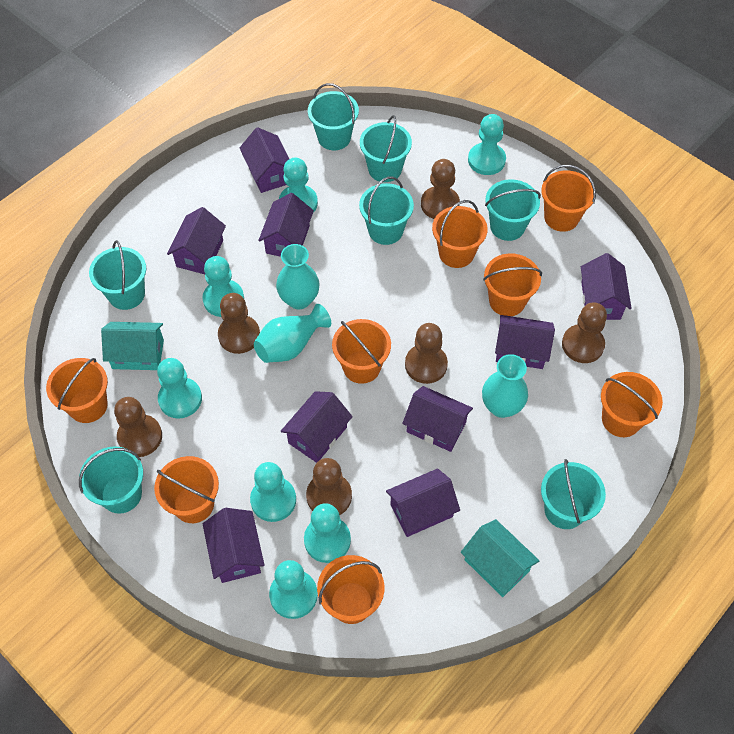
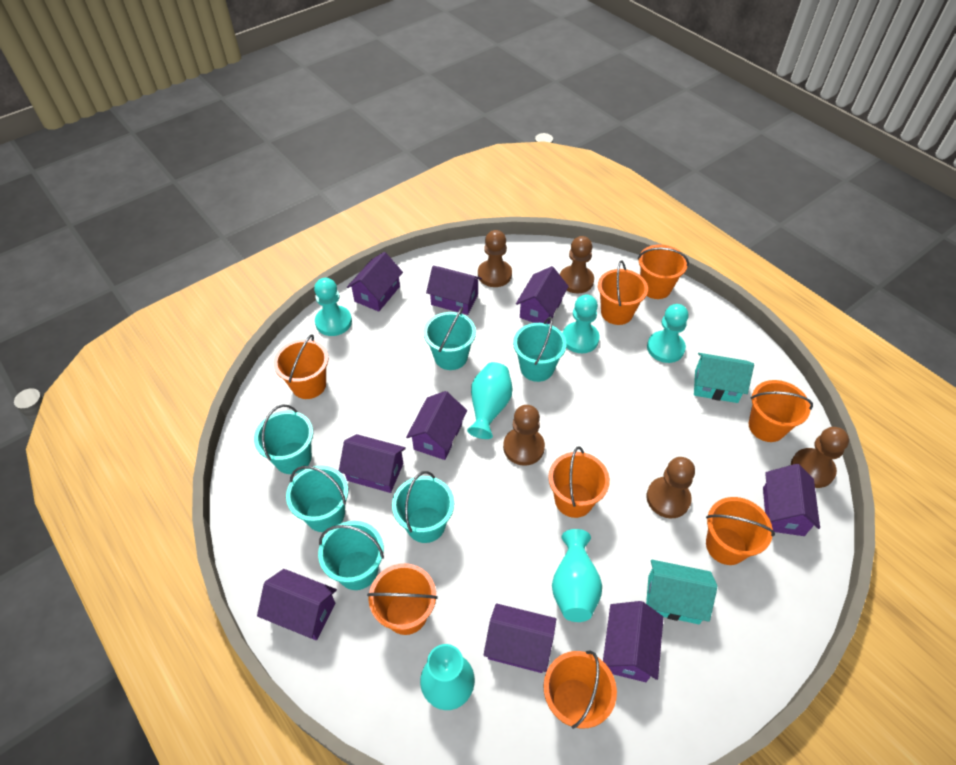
brown pawn: [114,397,162,457] [218,293,260,354] [306,458,352,515] [405,323,448,384] [421,159,460,219] [562,302,607,363] = 6 -> [478,230,512,287] [503,405,545,466] [560,236,594,294] [646,457,695,518] [791,427,849,488] = 5
turquoise bucket: [79,446,143,514] [89,240,146,310] [308,83,359,150] [359,176,414,245] [360,115,412,182] [485,179,541,241] [541,459,606,529] = 7 -> [254,404,313,474] [286,465,348,532] [318,521,384,590] [392,471,454,543] [424,307,476,370] [513,317,567,382] = 6
turquoise pawn: [157,358,202,419] [202,256,244,317] [250,462,296,522] [269,560,318,619] [279,157,318,213] [304,503,351,563] [468,114,506,175] = 7 -> [314,278,352,336] [563,294,599,353] [647,304,688,363] = 3

